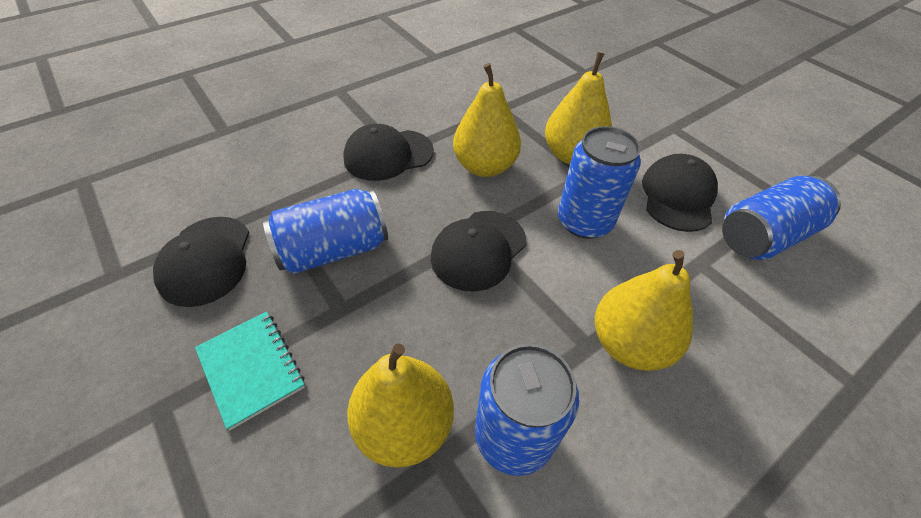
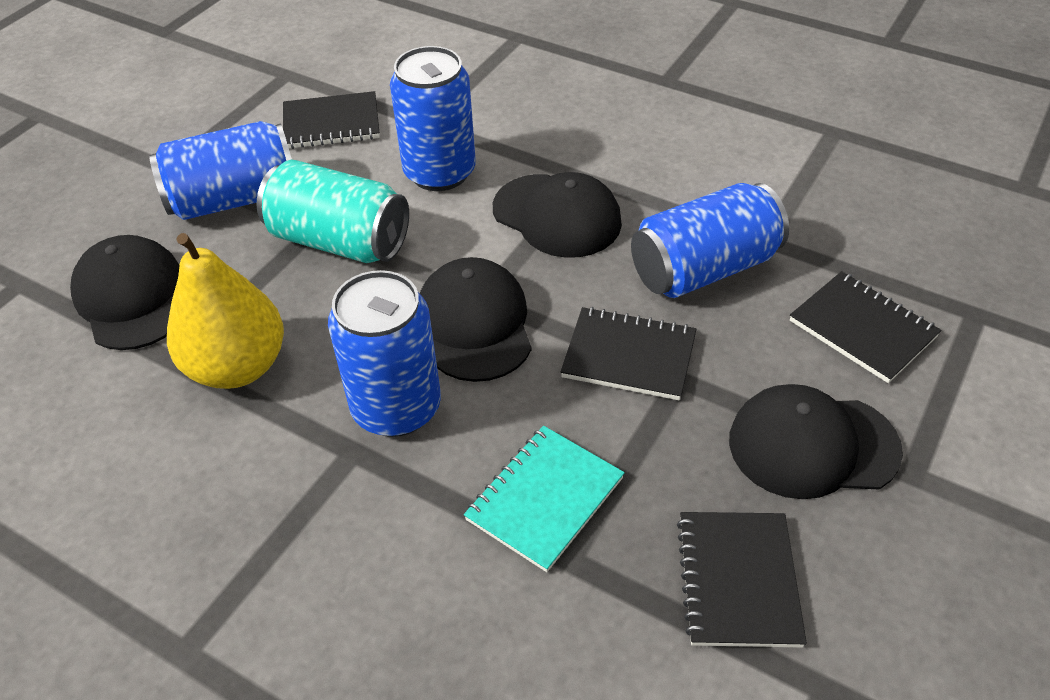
black notebook: none = 0 -> [283,91,380,149] [561,307,696,400] [677,512,807,648] [790,271,942,383] = 4
turquoise can: none = 0 -> [257,160,409,263] = 1
yellow pear: [347,344,454,468] [453,63,521,177] [545,52,612,164] [595,250,693,371] = 4 -> [167,233,284,389] = 1

